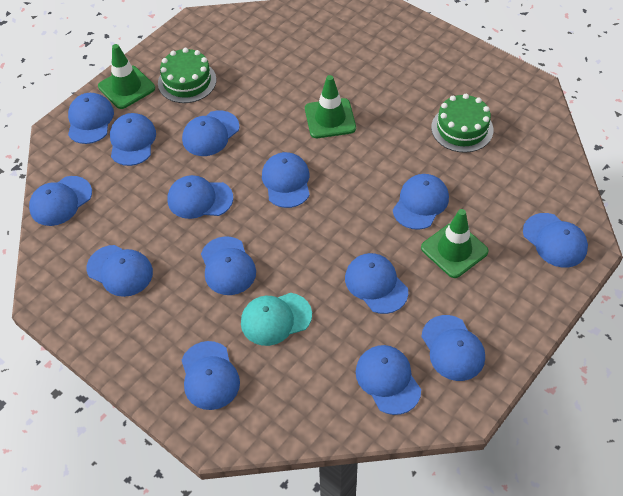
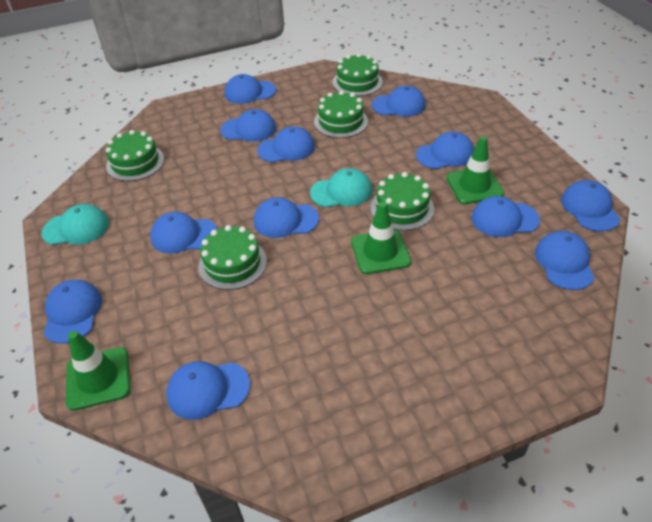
blue cap: [29,176,92,226] [68,93,114,144] [87,245,153,297] [110,113,156,166] [168,175,233,219] [182,111,240,156] [182,341,240,410] [201,236,256,295] [262,152,310,208] [345,253,408,314] [356,345,421,415] [393,174,449,230] [421,315,485,381] [523,213,588,268] = 14 -> [44,280,102,344] [150,212,217,254] [166,361,250,420] [220,109,276,142] [225,74,276,104] [254,197,319,238] [257,126,315,163] [372,85,426,117] [416,132,474,169] [472,196,540,237] [535,231,594,290] [561,180,621,232] = 12
green cake: [158,48,216,103] [431,94,493,153] = 2 -> [106,130,164,181] [198,225,267,290] [314,90,368,138] [333,53,383,96] [370,172,434,231] = 5
turquoise cap: [241,293,312,346] = 1 -> [42,204,109,245] [310,168,373,207] = 2

